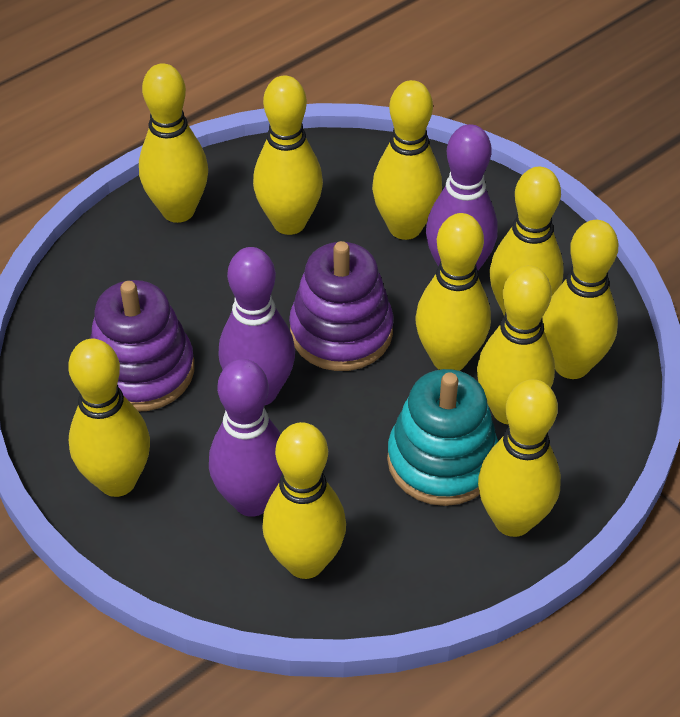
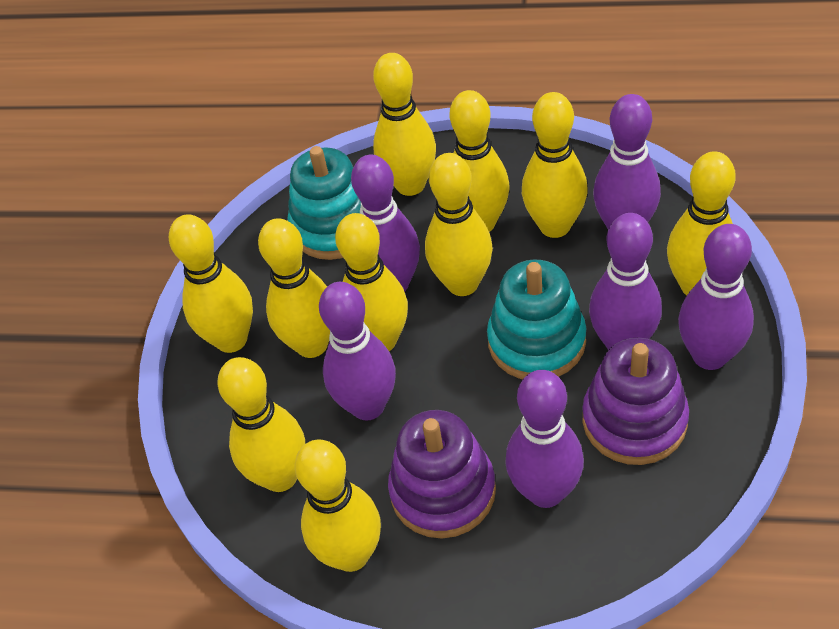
purple bowling pin: [209,359,282,517] [218,247,295,406] [426,124,498,270] = 3 -> [319,282,396,420] [351,155,420,292] [505,370,584,508] [589,213,662,350] [593,94,661,229] [678,224,754,370] = 6
turquoise stacking toy: [387,369,498,506] = 1 -> [287,146,361,260] [487,259,586,379] = 2

